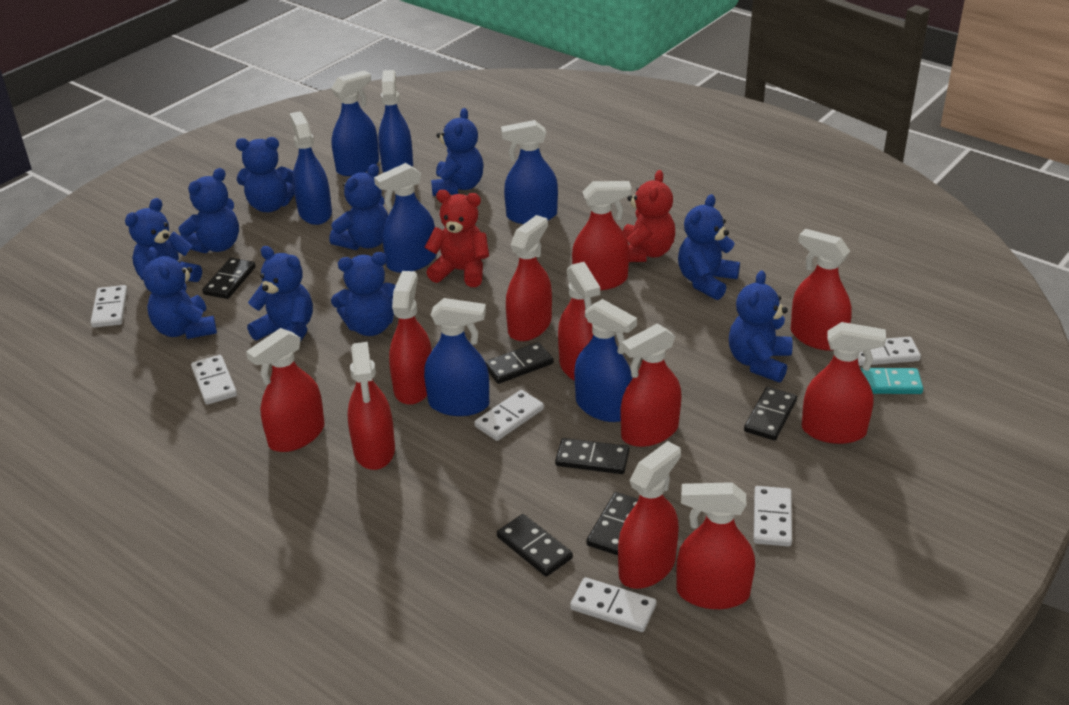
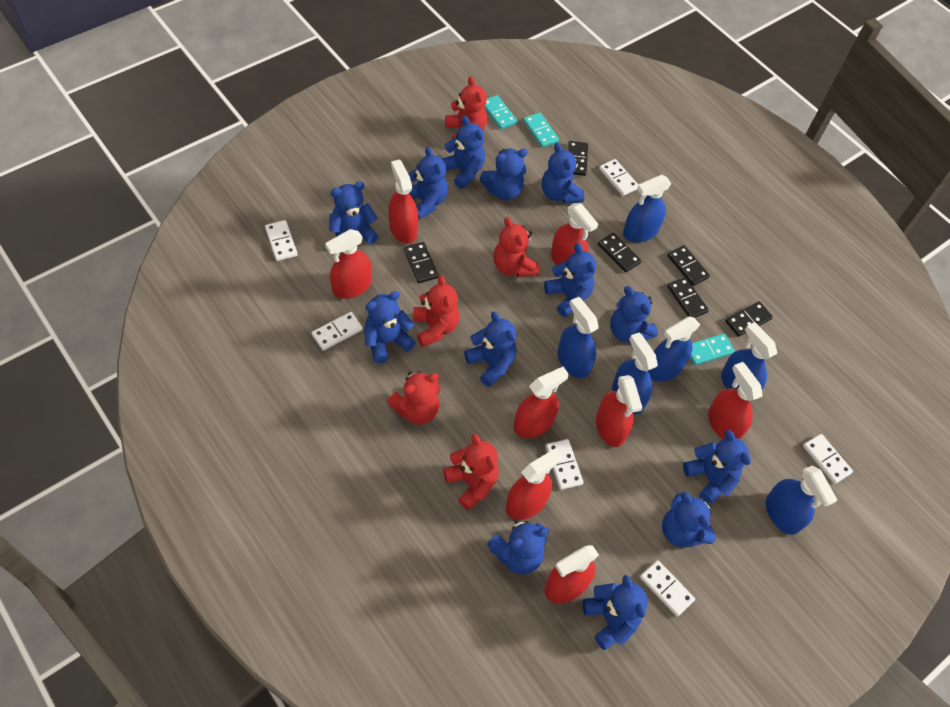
blue spray bottle: [289,111,332,225] [331,70,379,176] [374,163,436,273] [378,70,413,173] [424,298,489,416] [501,120,558,224] [574,299,637,422] = 7 -> [557,297,599,378] [612,332,658,414] [623,175,671,242] [648,317,700,382] [721,322,777,390] [766,466,837,535] = 6
blue teddy bear: [125,198,202,282] [143,247,217,339] [178,168,239,253] [236,137,295,212] [247,246,313,342] [329,164,388,250] [331,252,396,336] [431,108,484,196] [678,194,740,300] [729,270,793,382] = 10 -> [329,182,378,244] [364,291,416,363] [409,147,448,220] [441,116,485,189] [464,311,516,387] [480,148,528,200] [487,519,549,574] [542,142,584,204] [544,243,596,317] [583,575,648,650] [610,286,658,343] [662,492,716,548] [683,430,751,504] = 13
red spray bottle: [246,328,325,452] [348,342,395,470] [389,271,432,405] [506,215,552,341] [558,262,600,381] [572,181,632,290] [618,441,681,589] [621,323,682,447] [676,482,755,609] [791,229,852,351] [802,322,886,444] = 11 -> [325,229,372,299] [388,159,418,244] [506,449,562,520] [513,367,569,438] [544,545,599,603] [551,203,598,265] [596,375,643,447] [708,362,762,439] = 8
red teddy bear: [424,190,489,287] [623,170,675,262] = 2 -> [387,371,440,425] [413,275,460,347] [443,434,499,510] [445,76,487,139] [493,217,539,277] = 5
turquoise domino: [860,368,923,394] = 1 -> [484,95,517,129] [523,113,559,148] [690,333,735,365] = 3

